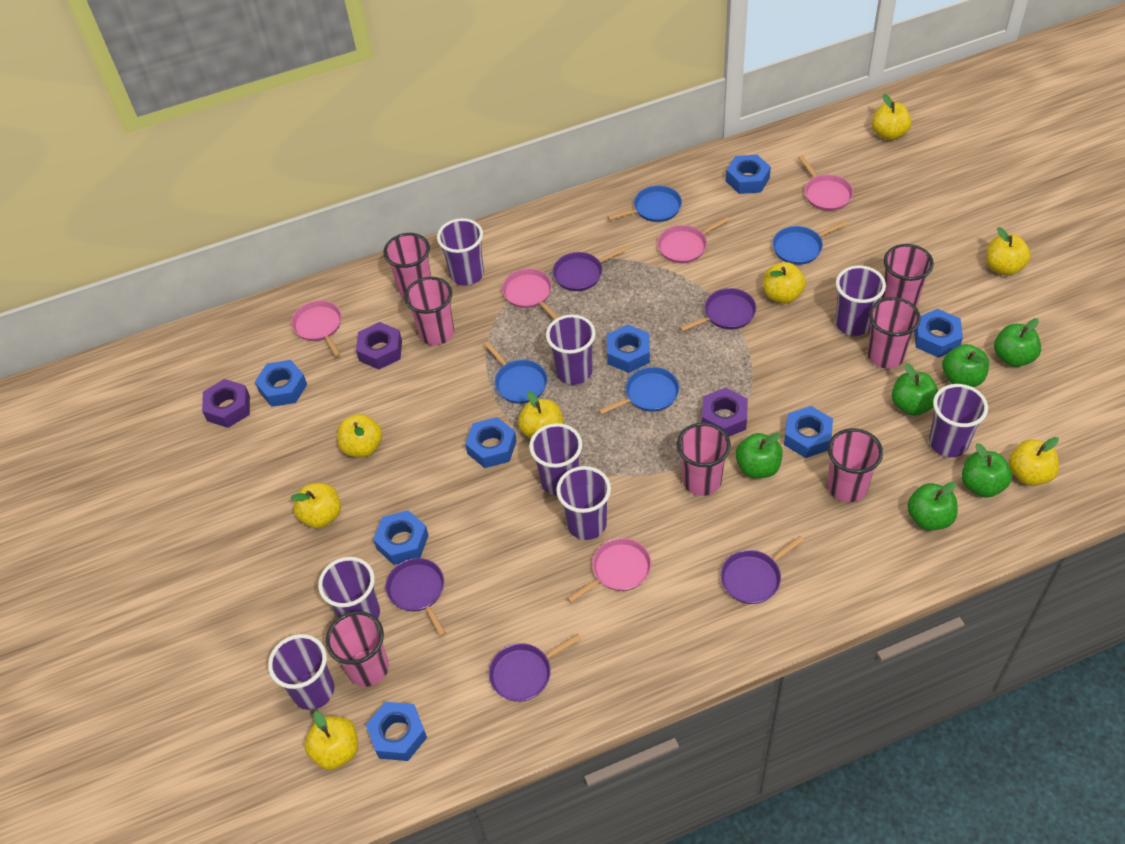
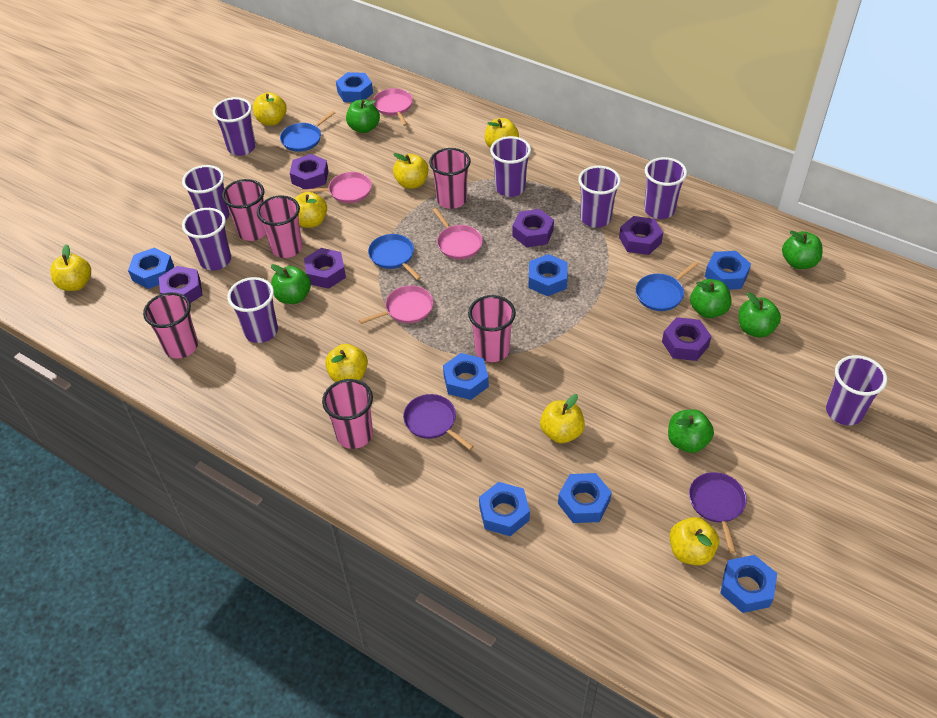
blue pan: [484,341,547,404] [599,367,679,415] [608,185,682,222] [772,221,847,265] = 4 -> [280,111,336,152] [368,234,421,280] [636,262,699,311] = 3
pink cup: [326,611,389,687] [383,233,431,297] [404,277,454,345] [677,423,731,496] [827,428,883,502] [867,297,920,368] [881,244,934,307] = 7 -> [143,292,198,359] [222,179,266,241] [257,195,303,258] [322,379,373,449] [429,148,471,209] [468,295,516,362] = 6
pink pan: [291,300,341,357] [502,268,559,320] [567,538,651,603] [658,217,730,263] [798,155,853,211] = 5 -> [301,172,372,203] [359,285,433,324] [373,88,413,126] [433,208,483,259] = 4
purple nut: [202,379,250,428] [356,322,402,370] [702,387,748,437] = 3 -> [159,266,203,303] [290,154,328,189] [304,248,346,289] [512,209,554,247] [619,216,663,255] [662,317,711,361] = 6
purple pan: [386,558,446,637] [489,634,581,702] [553,246,628,291] [680,288,756,332] [721,536,804,604] = 5 -> [403,394,474,450] [689,472,747,553] = 2

